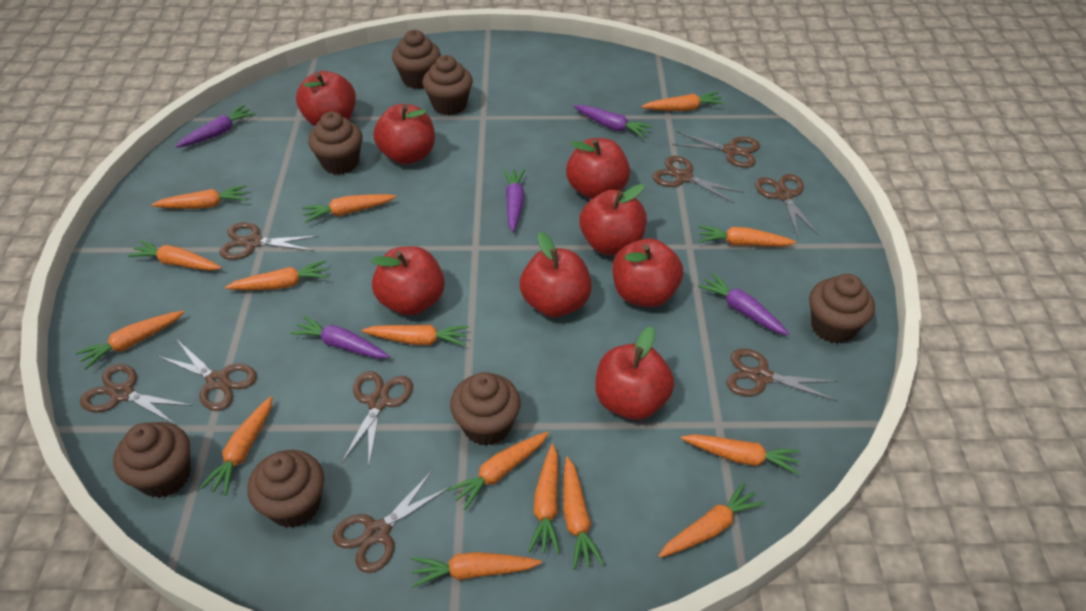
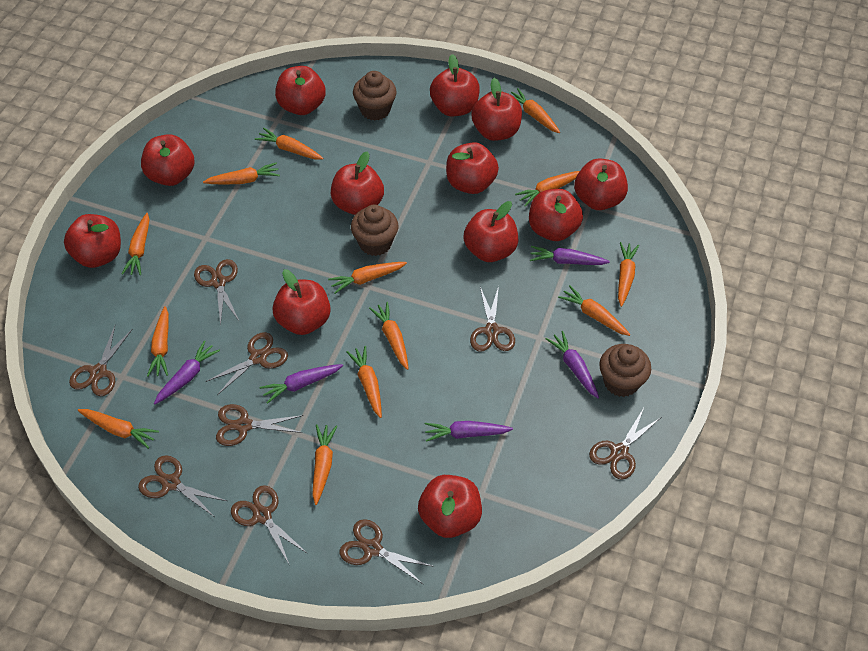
brown cupcake: [113,422,190,498] [247,450,324,528] [308,111,363,175] [392,30,441,89] [423,55,473,116] [450,372,521,446] [809,274,875,344] = 7 -> [351,205,399,256] [353,71,397,121] [599,344,651,397] = 3
orange carrot: [75,311,184,370] [128,240,222,271] [151,185,247,209] [200,396,273,496] [225,260,329,290] [302,194,396,223] [362,324,468,346] [412,552,542,587] [447,432,549,510] [528,444,560,554] [563,457,604,570] [641,92,724,111] [658,482,765,558] [681,434,800,475] [699,225,796,246] = 15 -> [78,409,159,449] [122,213,149,275] [147,306,169,376] [203,162,280,185] [255,128,323,159] [312,424,337,505] [328,262,407,294] [346,346,382,418] [369,302,409,370] [511,88,560,133] [515,171,580,206] [558,285,630,336] [618,242,639,307] = 13
red apple: [296,71,356,126] [371,246,445,316] [373,104,435,164] [520,232,592,318] [566,138,630,199] [580,184,647,255] [595,327,674,420] [612,238,683,307] = 8 -> [64,214,121,268] [141,134,194,186] [273,269,331,335] [275,66,326,115] [331,151,384,215] [418,475,482,538] [430,54,480,116] [446,142,499,194] [464,201,518,262] [471,78,522,141] [529,189,583,241] [574,158,628,210] = 12

